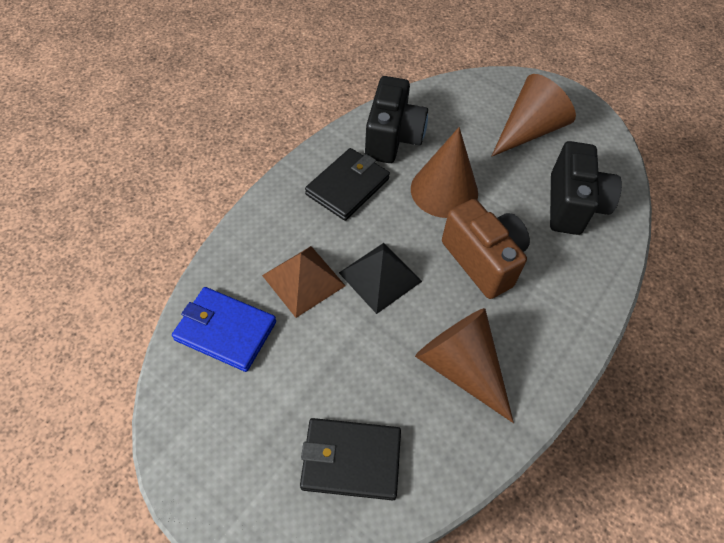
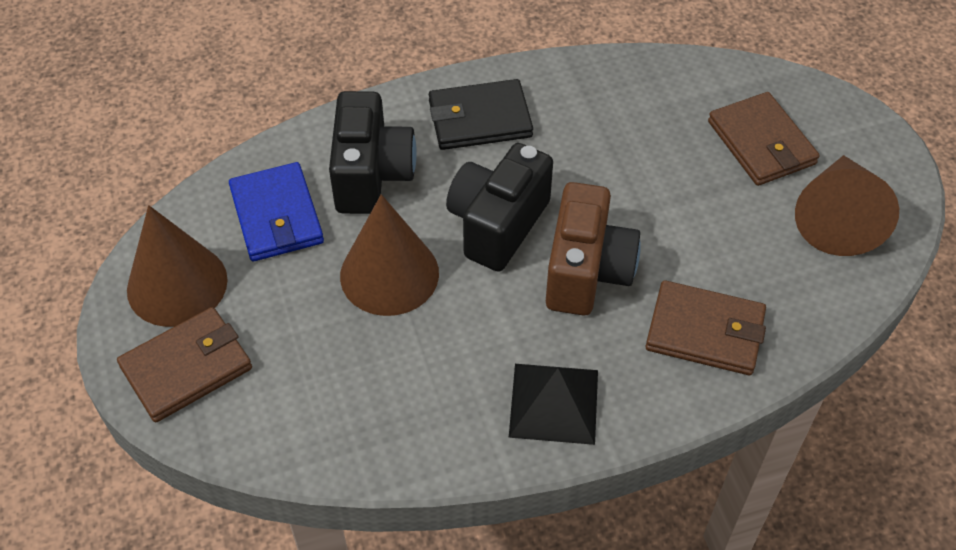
black wallet: [300,418,401,500] [305,148,390,221] = 2 -> [429,79,533,150] = 1
brown pyramid: [262,246,346,318] = 1 -> none = 0
brown wallet: none = 0 -> [117,307,252,422] [646,280,766,375] [708,92,819,186] = 3

